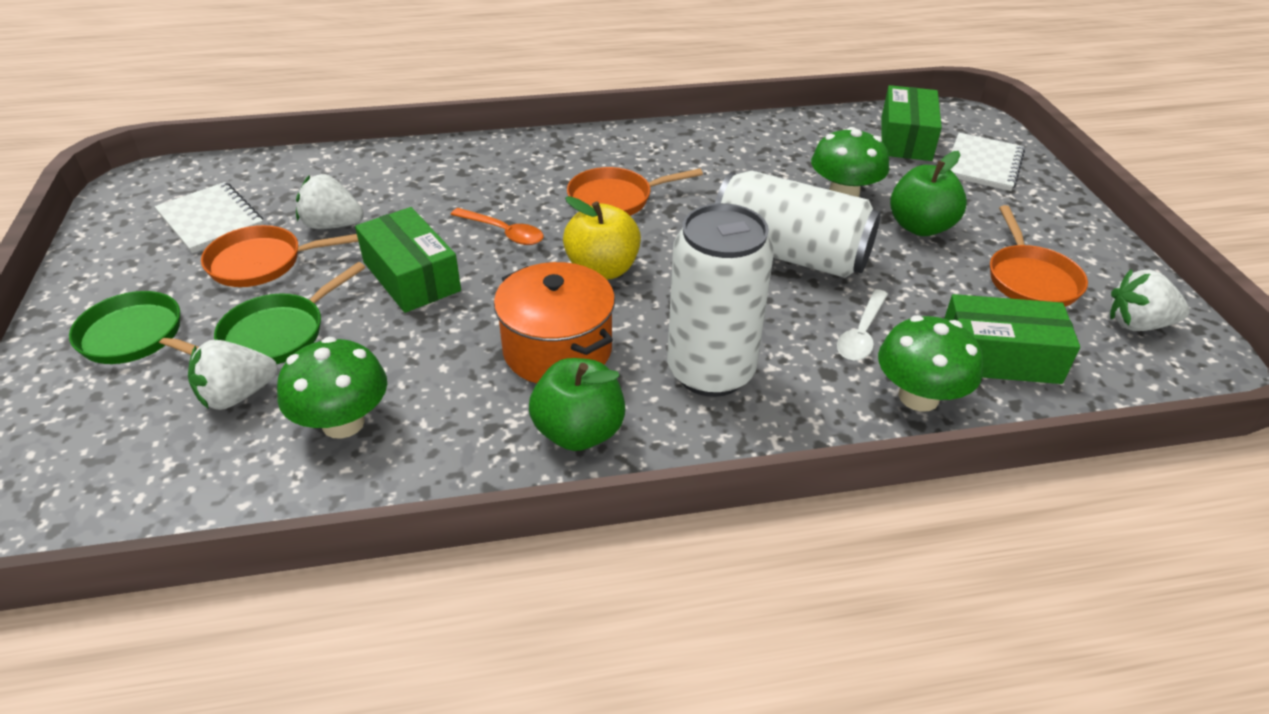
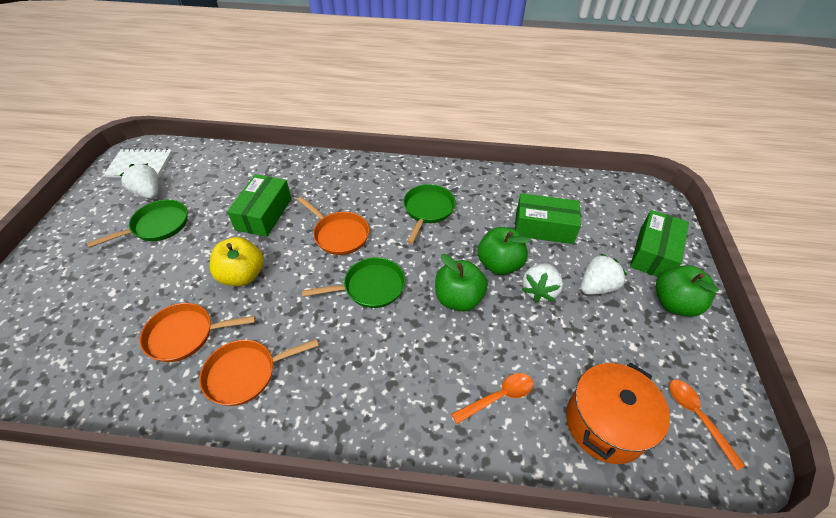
green apple: [529,358,625,451] [890,151,967,236] = 2 -> [435,254,488,312] [477,227,530,275] [656,265,719,317] = 3
green mushroom: [277,337,387,439] [811,127,889,197] [878,315,983,412] = 3 -> none = 0
green pan: [69,291,199,364] [214,262,365,364] = 2 -> [87,200,188,248] [302,257,405,308] [403,184,456,244] = 3
orange spoon: [450,208,543,245] = 1 -> [451,373,533,424] [669,380,745,471] = 2
white can: [667,203,774,397] [715,171,881,278] = 2 -> none = 0
white notebook: [155,182,263,253] [951,133,1025,191] = 2 -> [104,148,172,178] = 1
white spoon: [837,289,888,361] = 1 -> none = 0

